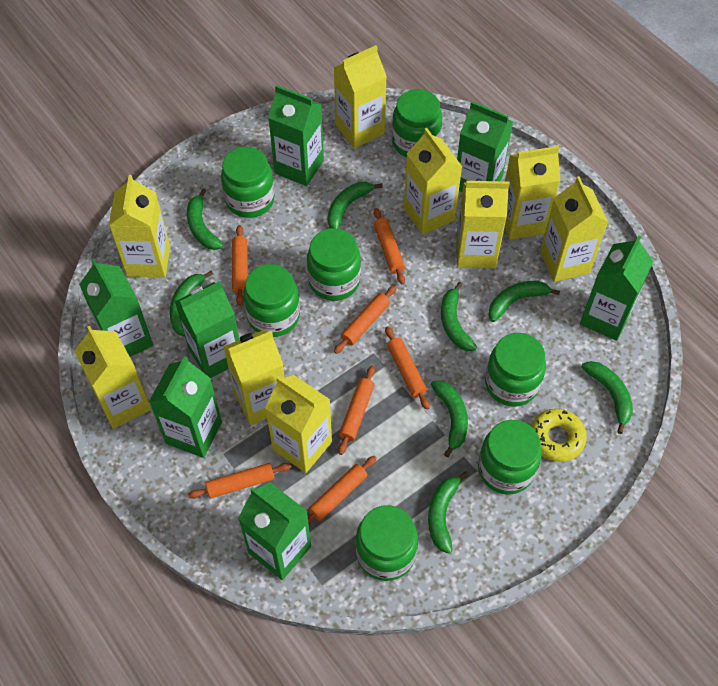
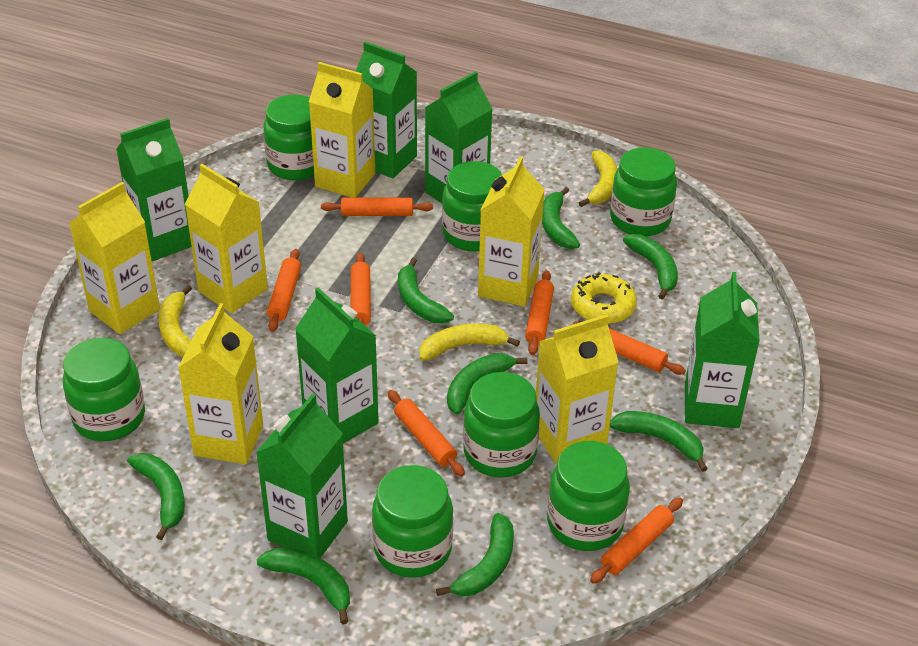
green carton: [79,259,153,357] [149,356,222,458] [175,281,239,378] [238,482,311,580] [268,85,324,186] [457,101,513,192] [580,236,654,341] = 7 -> [116,118,192,261] [256,393,348,558] [295,288,379,444] [355,42,417,178] [425,71,493,203] [685,272,760,428] = 6
yellow banana: none = 0 -> [158,285,192,356] [420,323,520,361] [579,150,617,207] = 3
yellow carton: [74,326,151,429] [109,175,170,278] [224,329,285,425] [265,375,332,473] [334,45,387,149] [404,128,462,235] [456,181,509,268] [505,146,560,240] [540,176,608,282] = 9 -> [69,182,160,334] [178,303,263,464] [185,164,268,313] [309,62,375,197] [478,156,545,307] [536,314,619,465] = 6

